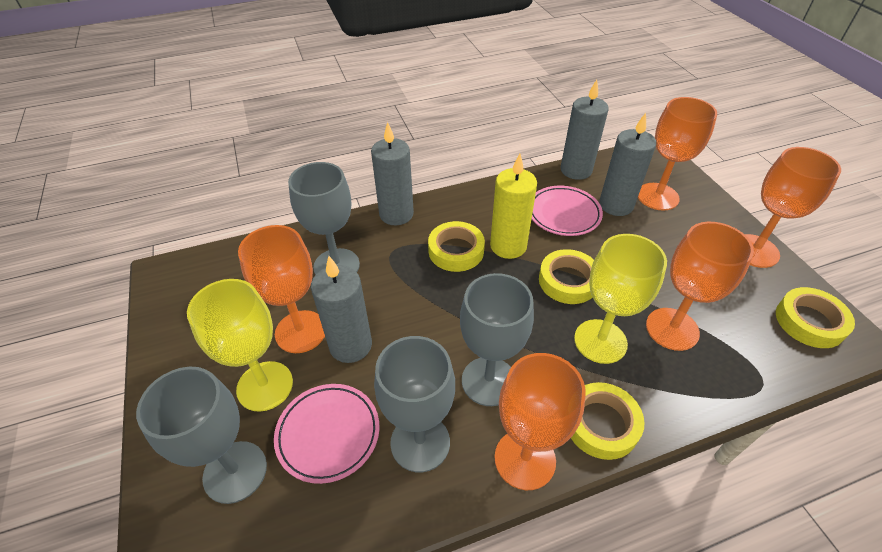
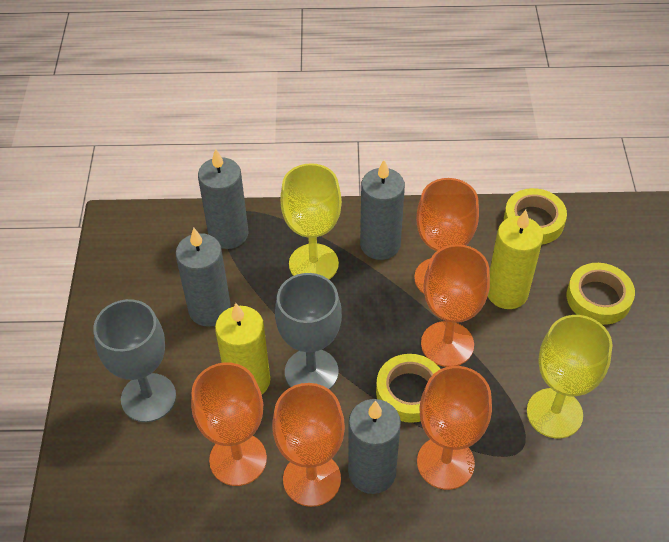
grey goblet: [136,367,267,504] [288,162,360,275] [374,336,455,472] [460,273,534,406] = 4 -> [93,299,176,422] [275,273,342,390] = 2
pink plate: [274,384,380,484] [532,186,603,236] = 2 -> none = 0
yellow candle: [490,154,537,259] = 1 -> [215,303,270,394] [488,210,543,309] = 2
yellow tape: [428,221,485,272] [539,249,594,304] [571,382,645,460] [776,287,855,348] = 4 -> [376,354,440,423] [504,188,567,244] [567,263,635,325] = 3

